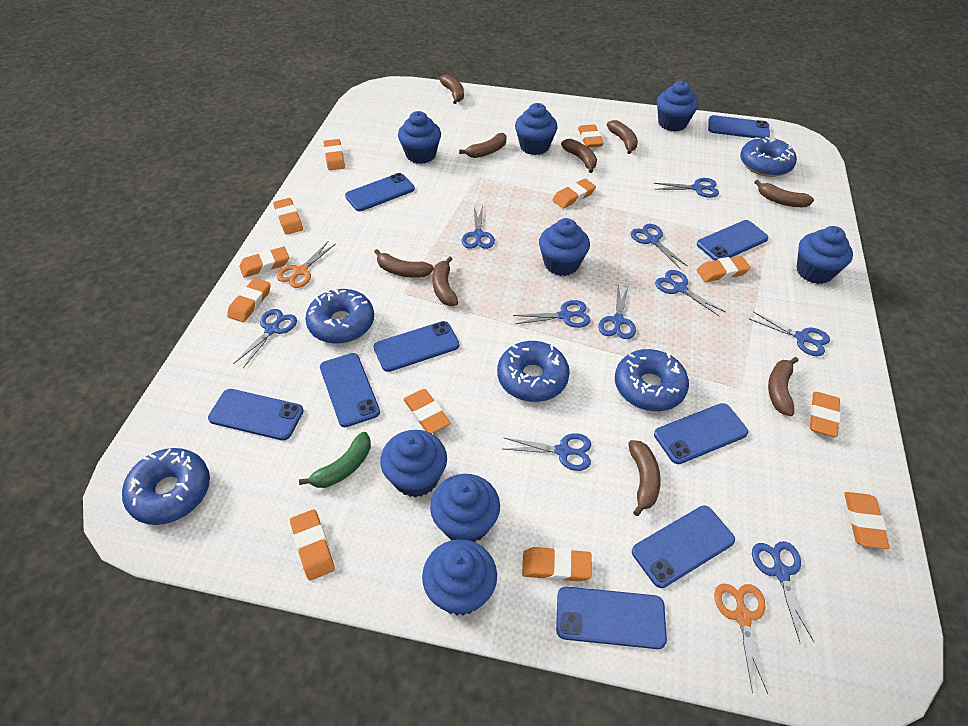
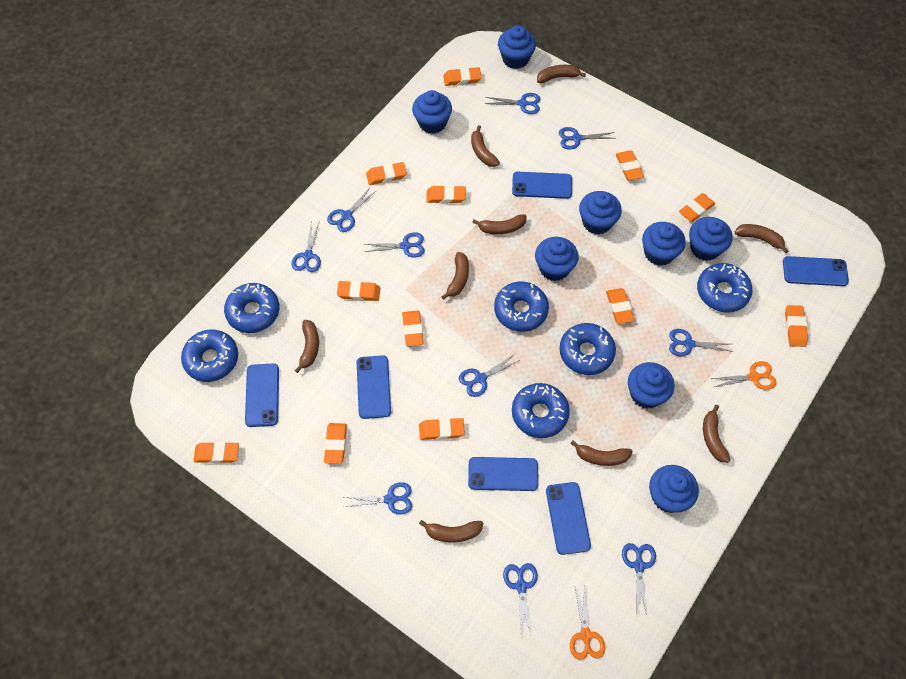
blue donut: [122,448,210,525] [305,289,374,344] [497,341,570,402] [615,349,689,411] [740,137,797,177] = 5 -> [181,330,238,382] [224,283,279,333] [494,282,549,332] [512,383,570,438] [559,323,616,375] [697,263,752,313] = 6
blue phone: [208,389,303,441] [320,353,380,427] [345,173,415,211] [374,321,459,372] [556,586,667,649] [632,506,735,588] [654,403,748,464] [697,220,769,261] [708,115,770,138] = 9 -> [245,363,279,427] [357,355,391,419] [468,457,538,491] [512,172,572,199] [546,482,591,555] [783,256,849,286] = 6
green banana: [299,432,371,488] = 1 -> none = 0

